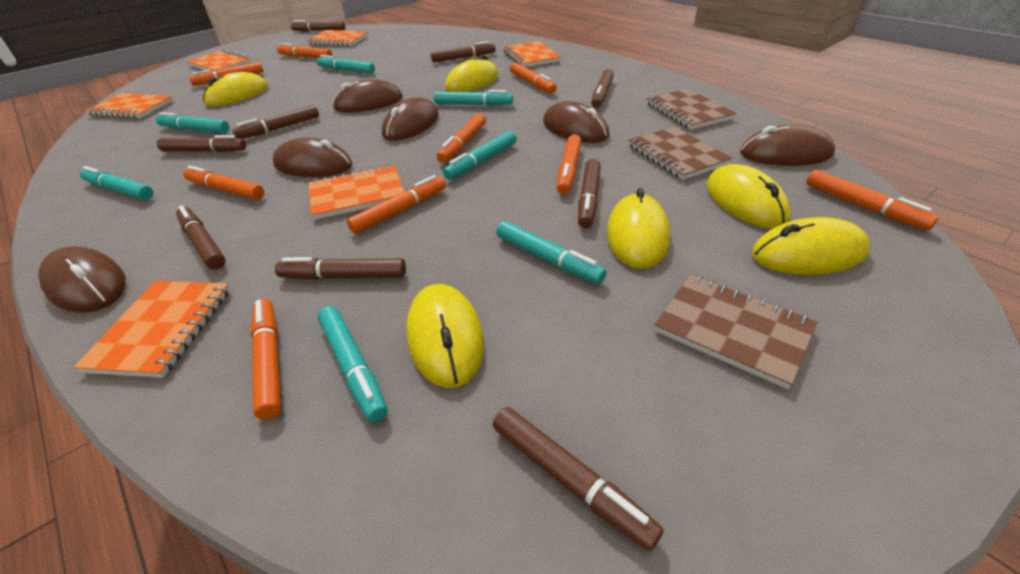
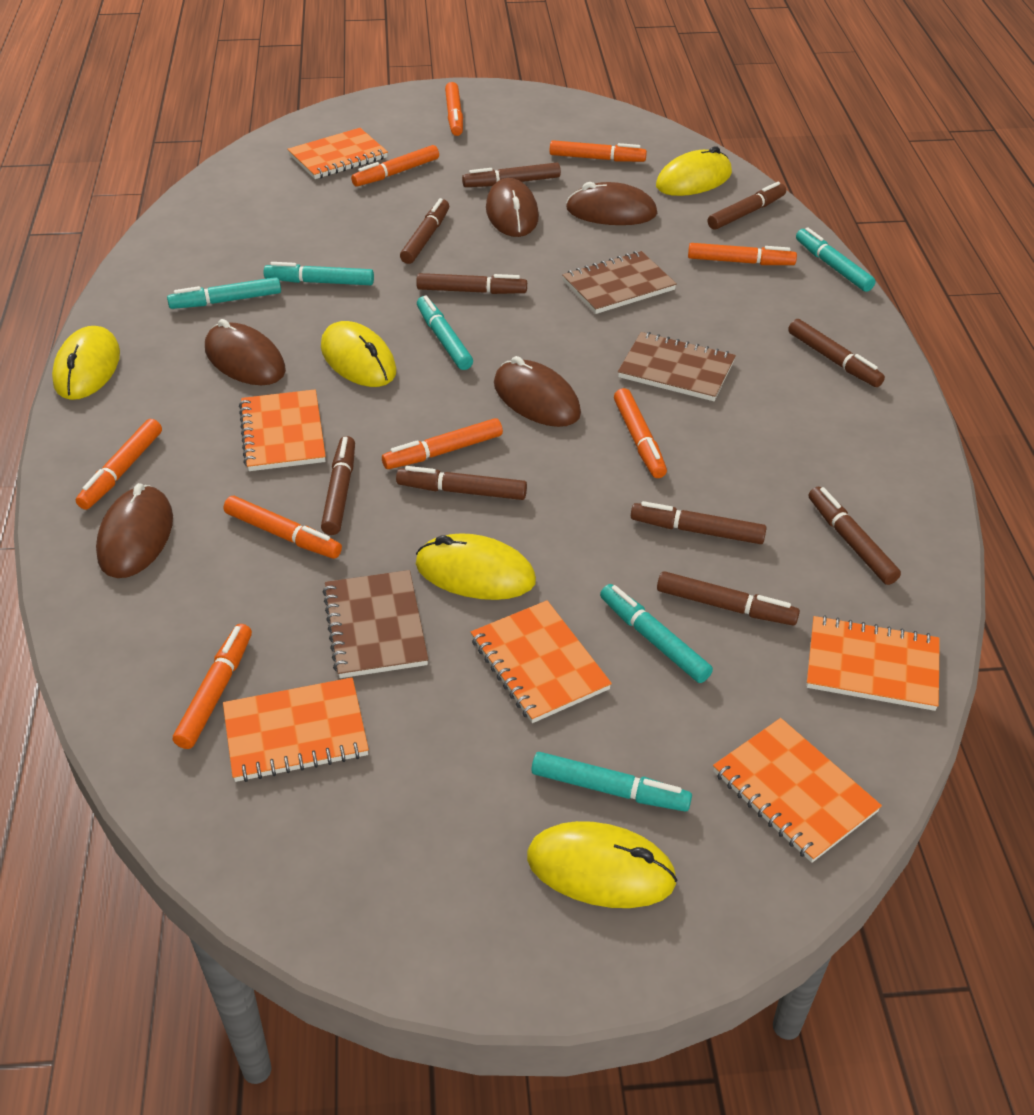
brown marker: [157,135,246,152] [176,206,226,270] [232,105,319,139] [275,257,406,280] [291,20,345,32] [431,41,495,62] [493,407,663,551] [578,159,601,228] [591,69,614,108] = 9 -> [321,436,355,535] [396,466,527,500] [400,198,449,264] [416,273,527,294] [462,163,561,187] [631,501,767,544] [657,571,800,626] [708,182,786,230] [788,319,885,387] [809,486,901,585] = 10
brown mouse: [38,246,126,312] [273,138,352,177] [332,79,402,113] [382,97,439,141] [543,101,609,143] [740,125,835,166] = 6 -> [96,483,173,578] [205,319,286,385] [486,178,539,237] [494,356,581,427] [566,182,657,225] = 5
turquoise marker: [80,166,153,200] [156,112,229,133] [317,55,375,74] [318,306,388,422] [434,90,513,106] [443,131,517,180] [496,221,606,284] = 7 -> [167,277,281,309] [264,262,374,285] [417,295,473,370] [531,752,692,812] [600,584,713,683] [796,227,875,292] = 6
yellow mouse: [203,72,268,106] [406,284,484,388] [445,55,499,92] [607,188,670,269] [707,164,791,229] [752,217,870,275] = 6 -> [52,326,120,400] [321,321,396,387] [416,533,536,600] [527,821,677,908] [656,146,732,196] = 5

